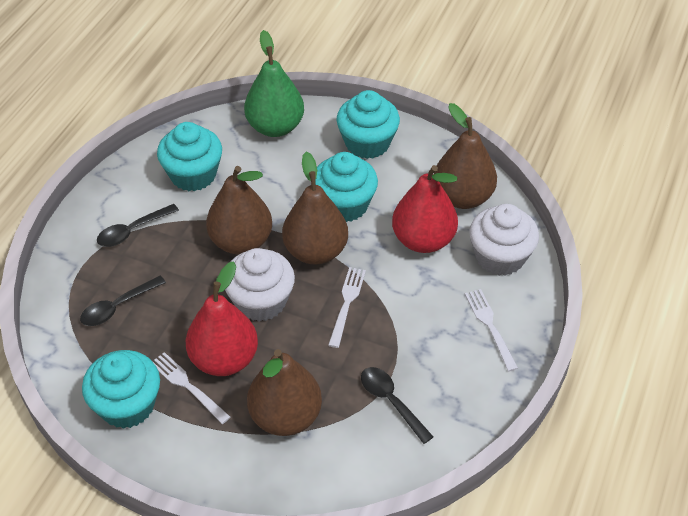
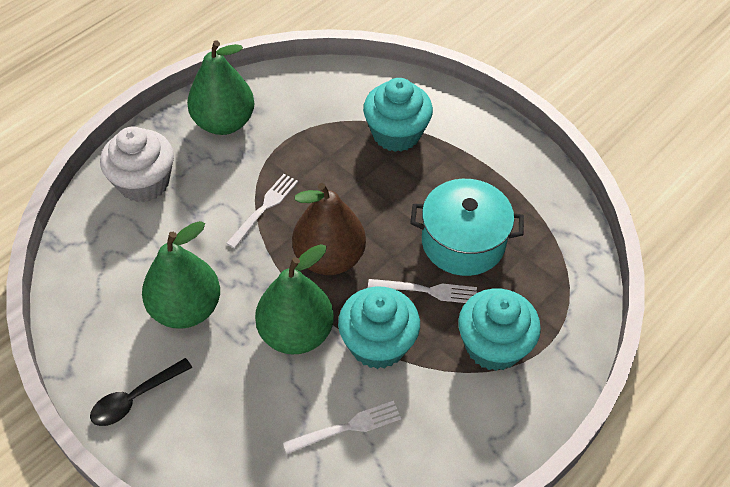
black spoon: [80,276,166,326] [97,204,179,247] [361,367,433,444] = 3 -> [90,358,192,426] = 1
brown pear: [206,166,272,254] [247,349,322,436] [282,152,348,265] [434,103,497,209] = 4 -> [292,183,366,275] = 1
green pear: [244,30,304,137] = 1 -> [142,221,220,329] [187,40,255,135] [255,244,334,354] = 3
red pear: [186,261,258,376] [392,165,458,253] = 2 -> none = 0
turquoise cupcake: [82,350,160,429] [157,122,222,191] [315,152,378,222] [336,90,400,159] = 4 -> [338,286,420,369] [363,78,433,152] [458,289,541,371] = 3
turquoise pot: none = 0 -> [410,179,524,276] = 1
white cupcake: [225,248,295,322] [469,204,539,276] = 2 -> [100,127,174,202] = 1

